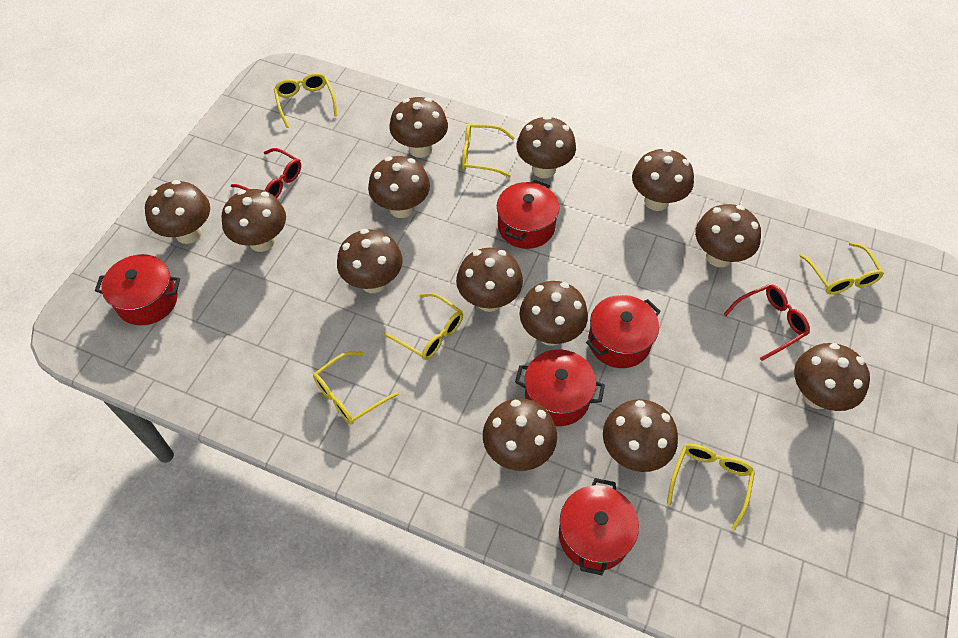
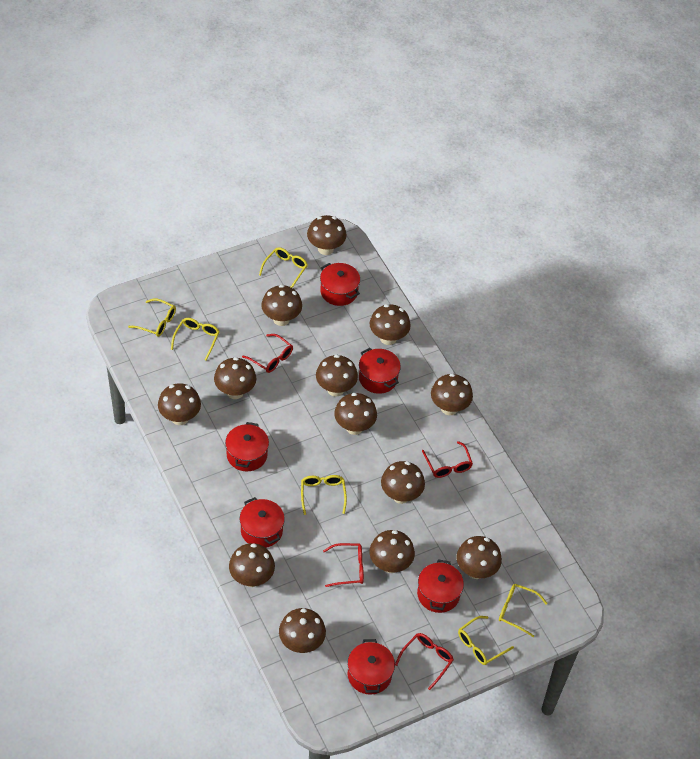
red glasses: [231,148,301,198] [724,285,810,361] = 2 -> [242,334,293,373] [323,543,364,587] [395,633,454,690] [422,441,473,478] = 4
red pot: [95,254,180,325] [497,180,559,249] [515,349,605,426] [559,478,639,575] [586,295,661,368] = 5 -> [225,422,269,471] [240,497,285,548] [320,263,360,306] [347,639,395,695] [359,348,401,394] [417,559,464,613] = 6

